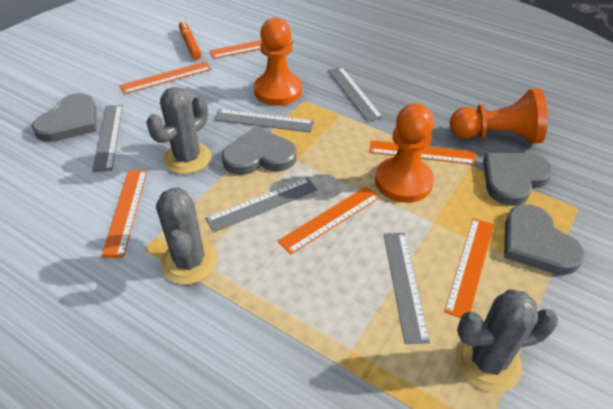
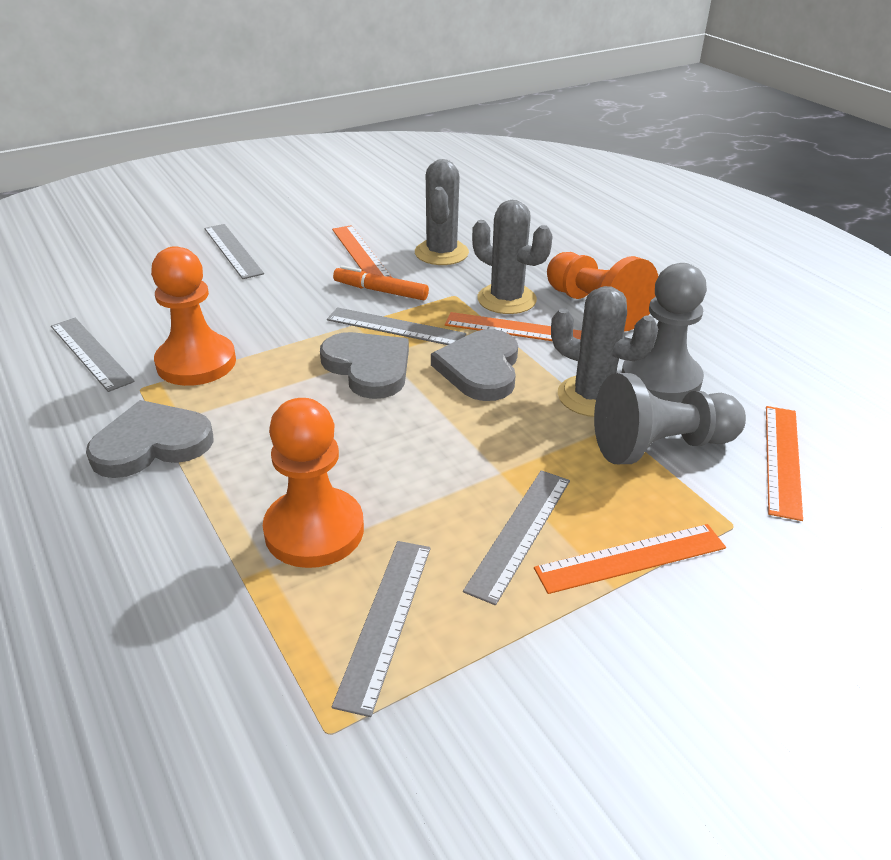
grey heart: [32,93,96,142] [222,127,297,175] [483,153,553,206] [504,204,585,275] = 4 -> [86,400,213,478] [320,332,409,399] [431,329,518,401] = 3
grey pawn: none = 0 -> [594,373,746,464] [622,263,707,403] = 2
orange ruler: [101,170,147,258] [120,61,212,94] [210,38,294,59] [278,186,380,255] [369,140,476,165] [444,218,494,318] = 6 -> [332,225,392,278] [445,312,582,341] [534,524,726,594] [766,406,803,521] = 4

